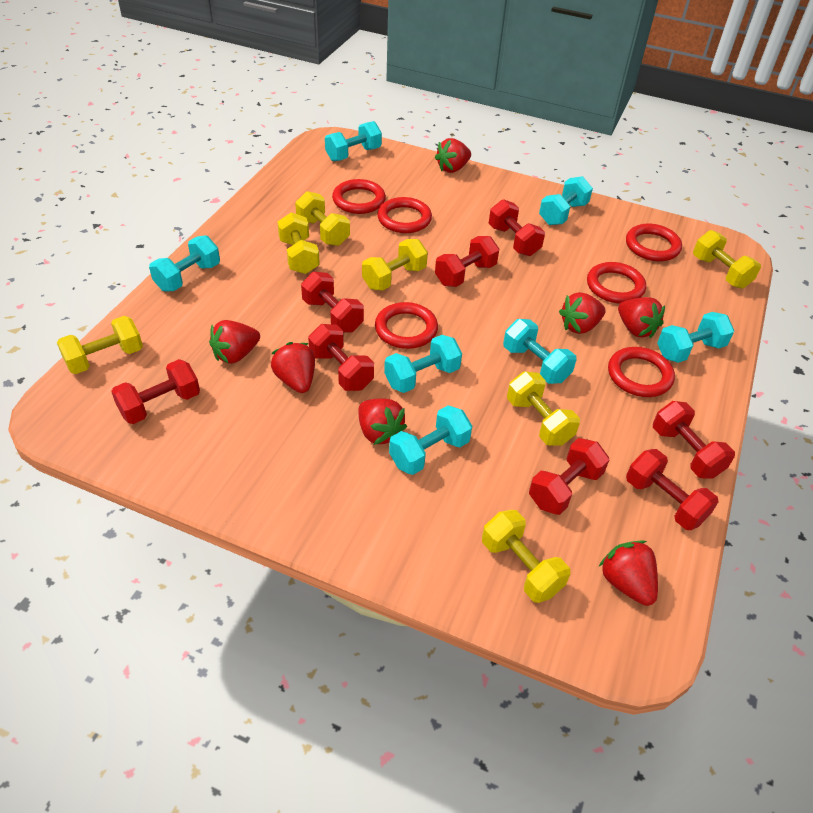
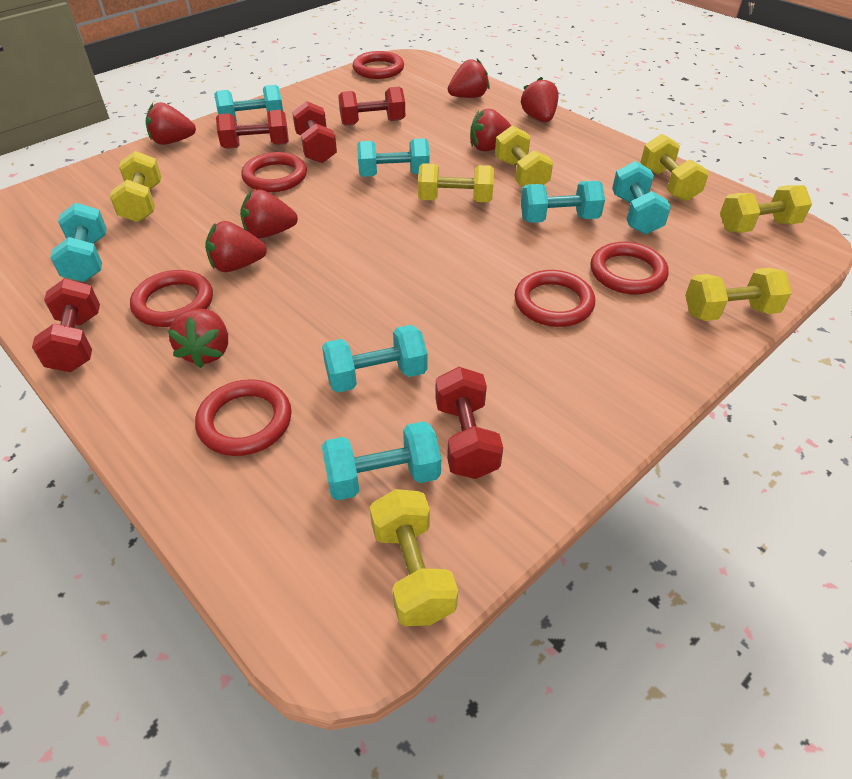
red dumbbell: [111,359,200,424] [301,272,364,333] [308,324,374,391] [435,236,499,287] [488,199,545,256] [529,438,609,515] [626,449,719,530] [653,401,735,479] = 8 -> [32,279,100,372] [216,110,289,149] [292,101,337,163] [338,87,405,126] [435,367,503,479] = 5

